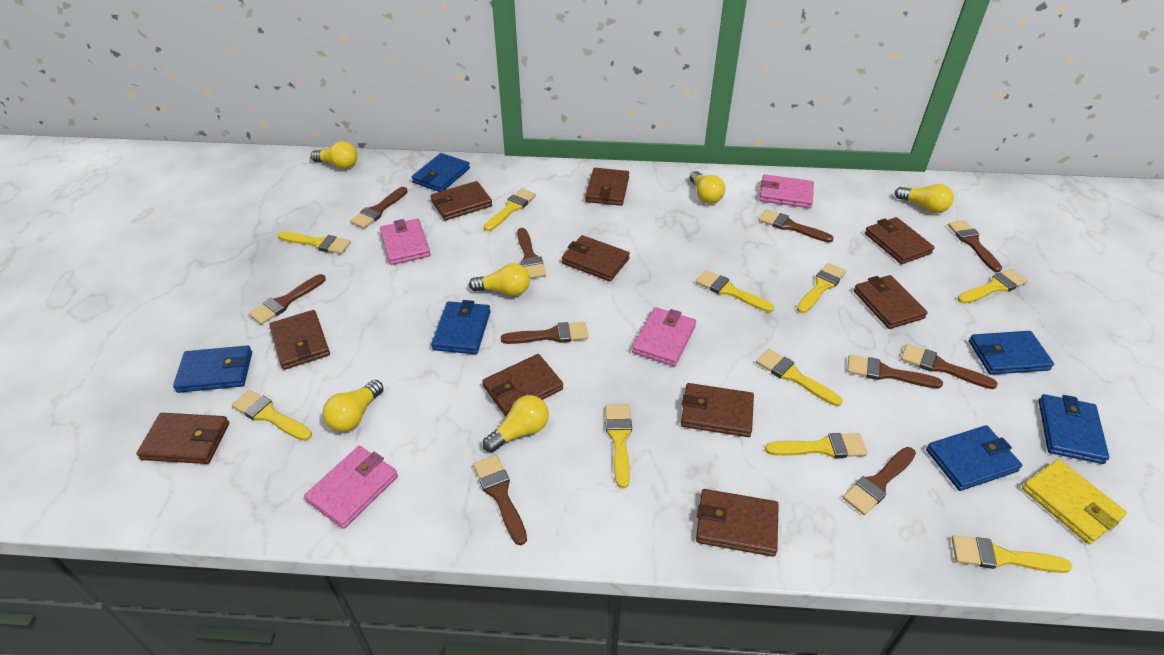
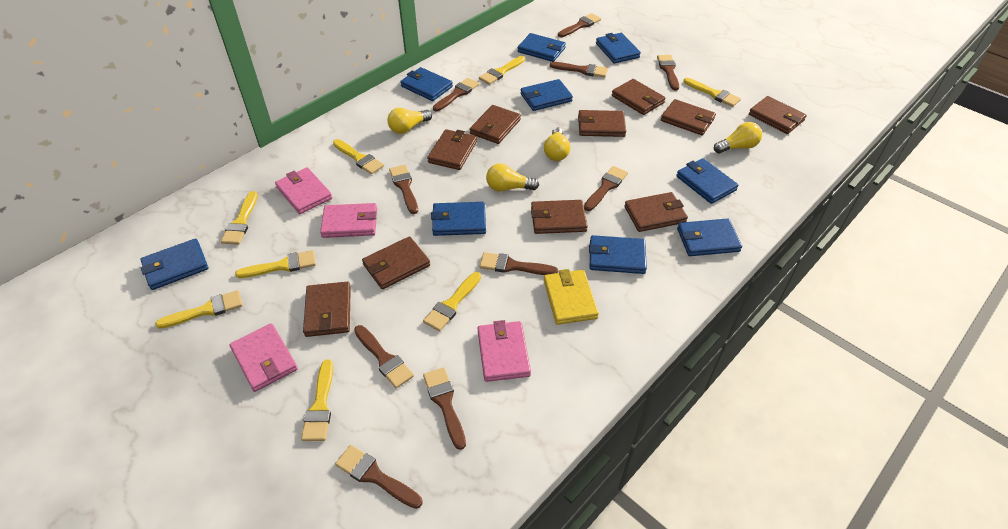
blue wallet: [173,345,252,393] [412,153,470,192] [431,300,491,354] [926,425,1022,491] [969,331,1054,375] [1039,394,1109,464] = 6 -> [140,238,208,290] [400,67,453,101] [431,202,486,236] [518,33,566,62] [521,79,573,111] [589,235,647,274] [596,33,641,63] [676,158,739,204] [677,219,742,256] = 9
yellow brush: [232,390,312,441] [278,231,351,254] [484,188,536,231] [605,404,632,488] [696,270,774,312] [756,349,843,406] [765,433,868,458] [797,263,846,313] [951,535,1072,573] [958,269,1028,304] = 10 -> [155,290,243,329] [221,191,258,245] [235,250,316,278] [301,359,333,441] [333,139,384,174] [423,272,481,331] [479,56,525,85] [683,78,741,107] = 8
yellow light bulb: [311,141,357,169] [323,380,384,432] [469,263,530,296] [483,395,549,452] [689,171,725,204] [895,184,954,213] = 6 -> [387,108,432,134] [486,163,539,191] [544,128,570,161] [714,122,762,153] = 4

